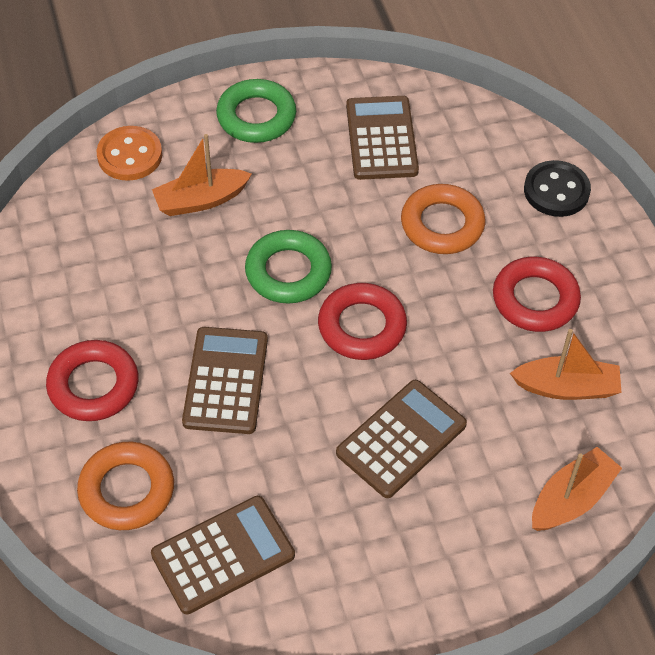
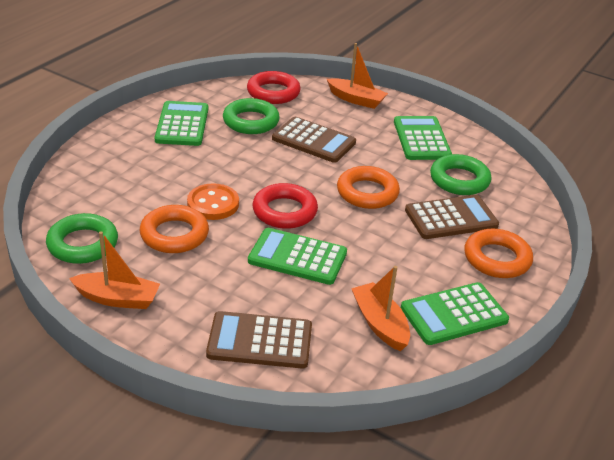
black button: [524,160,591,217] = 1 -> none = 0
brown calculator: [151,496,295,614] [182,327,268,434] [336,380,467,498] [346,96,419,180] = 4 -> [206,311,312,369] [272,117,356,163] [405,195,499,239] = 3
green calculator: none = 0 -> [154,101,208,146] [248,228,347,285] [394,116,452,160] [401,282,509,345] = 4
green ring: [216,79,296,143] [245,230,332,304] = 2 -> [46,213,118,264] [223,98,280,134] [430,154,492,195] = 3
orange ring: [77,442,174,530] [401,184,485,254] = 2 -> [140,205,209,253] [337,166,400,209] [464,229,533,278] = 3
red ring: [46,340,138,421] [318,283,407,360] [493,257,581,332] = 3 -> [247,71,301,104] [252,183,318,229] = 2

